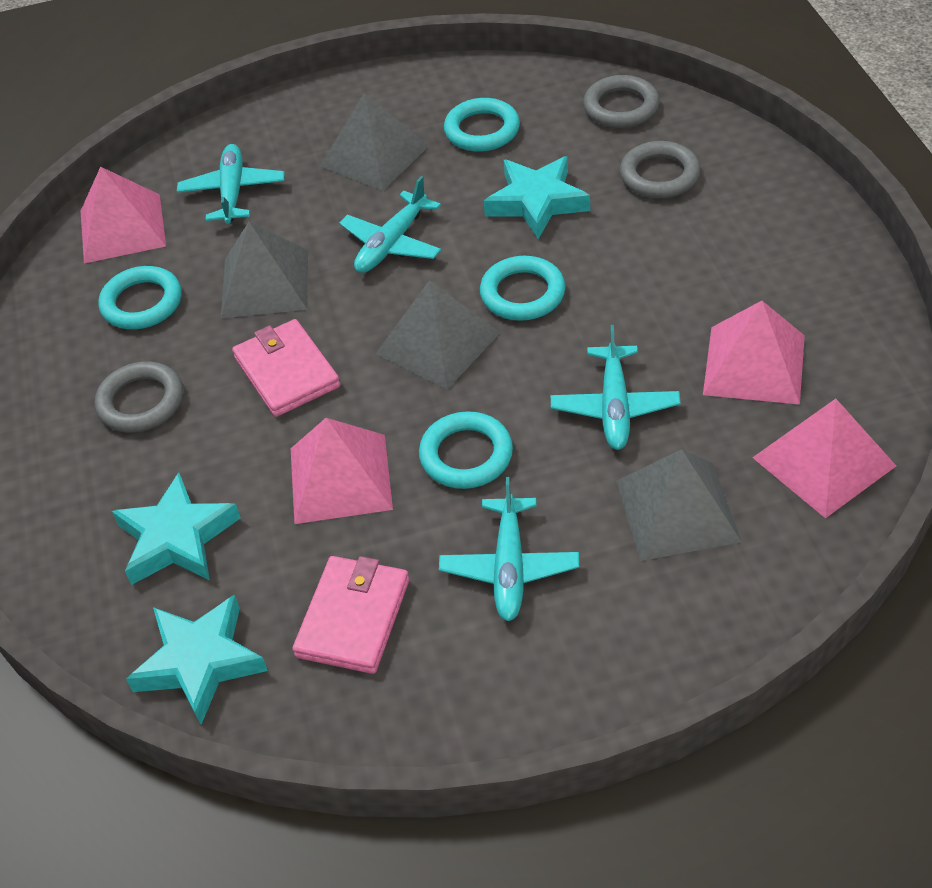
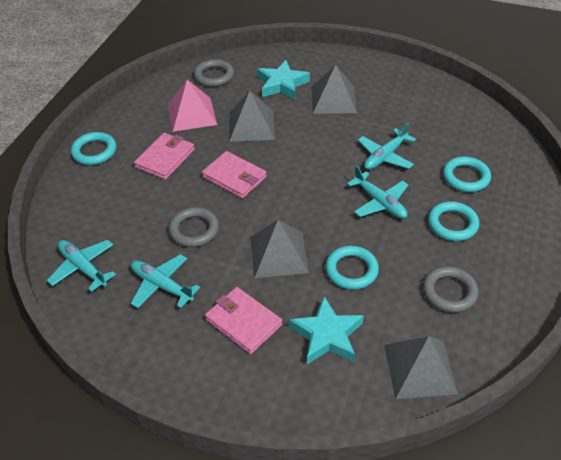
pink pyramid: [80,167,166,263] [291,418,393,524] [703,301,805,405] [752,399,896,518] = 4 -> [168,80,217,132] = 1
pink wallet: [232,319,340,417] [292,556,409,674] = 2 -> [134,133,195,180] [202,151,267,199] [205,287,282,354] = 3
turquoise star: [112,472,241,585] [126,595,268,724] [484,156,590,239] = 3 -> [257,60,310,99] [289,296,364,364] = 2

